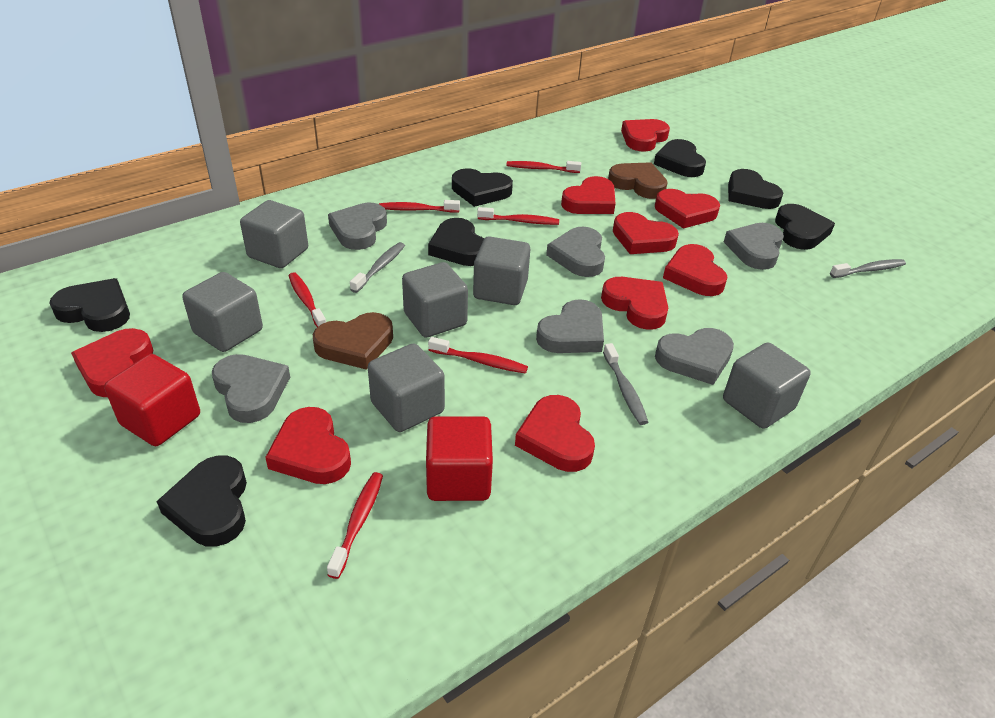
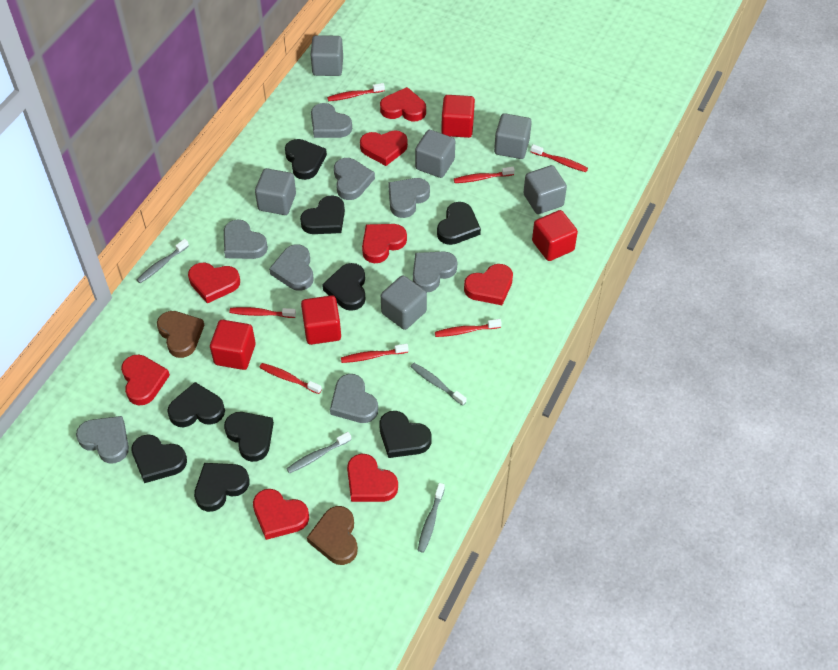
black heart: [50,278,130,332] [156,456,247,547] [428,218,484,266] [452,168,513,207] [654,139,706,177] [728,169,783,209] [775,204,835,250] = 7 -> [131,434,187,483] [167,382,225,427] [194,463,249,512] [224,412,274,462] [285,139,327,180] [300,195,345,234] [322,263,366,311] [379,411,431,458] [437,202,481,245] = 9
grey heart: [212,354,290,423] [328,202,387,250] [536,299,604,353] [546,227,605,277] [655,328,734,385] [724,223,784,270] = 6 -> [76,416,129,464] [224,219,268,259] [269,245,314,291] [311,103,352,138] [330,374,378,423] [334,158,375,200] [388,178,430,218] [413,251,457,292] = 8
grey toothbrush: [350,242,405,293] [603,343,648,425] [830,259,906,278] = 3 -> [137,239,189,283] [286,432,351,474] [411,363,467,406] [418,483,445,553] = 4
red cube: [104,354,200,446] [426,416,493,501] = 2 -> [210,320,256,370] [301,295,341,345] [441,95,475,138] [532,210,578,261] = 4
red heart: [71,328,153,397] [265,407,351,484] [515,395,595,472] [561,176,616,214] [601,277,668,330] [613,212,679,254] [621,119,670,152] [655,189,720,229] [663,244,728,296] = 9 -> [121,355,170,405] [188,263,240,303] [253,489,309,540] [347,454,398,502] [360,130,408,166] [362,224,407,263] [380,87,426,122] [464,264,513,305] = 8
red toothbrush: [289,272,326,327] [327,472,383,579] [379,200,460,213] [428,337,528,374] [477,207,559,225] [507,161,581,173] = 6 -> [230,307,296,318] [259,363,322,394] [327,83,385,101] [341,344,408,363] [435,319,502,337] [454,167,515,183] [531,144,588,172] = 7

